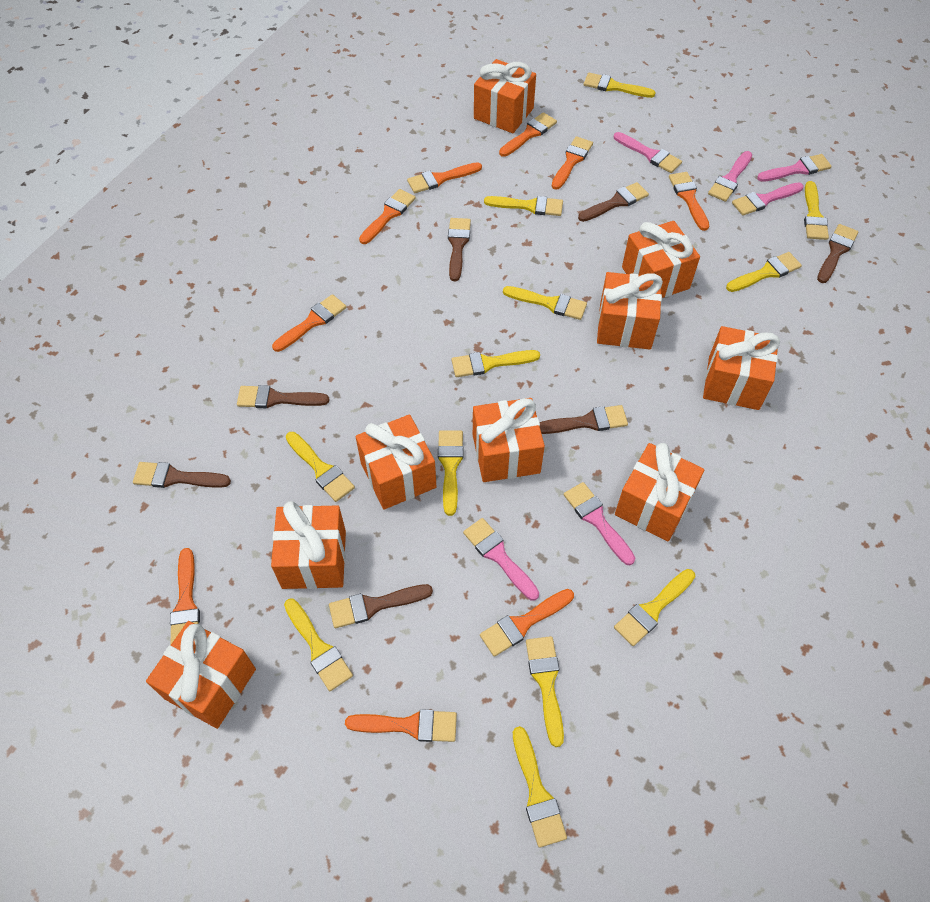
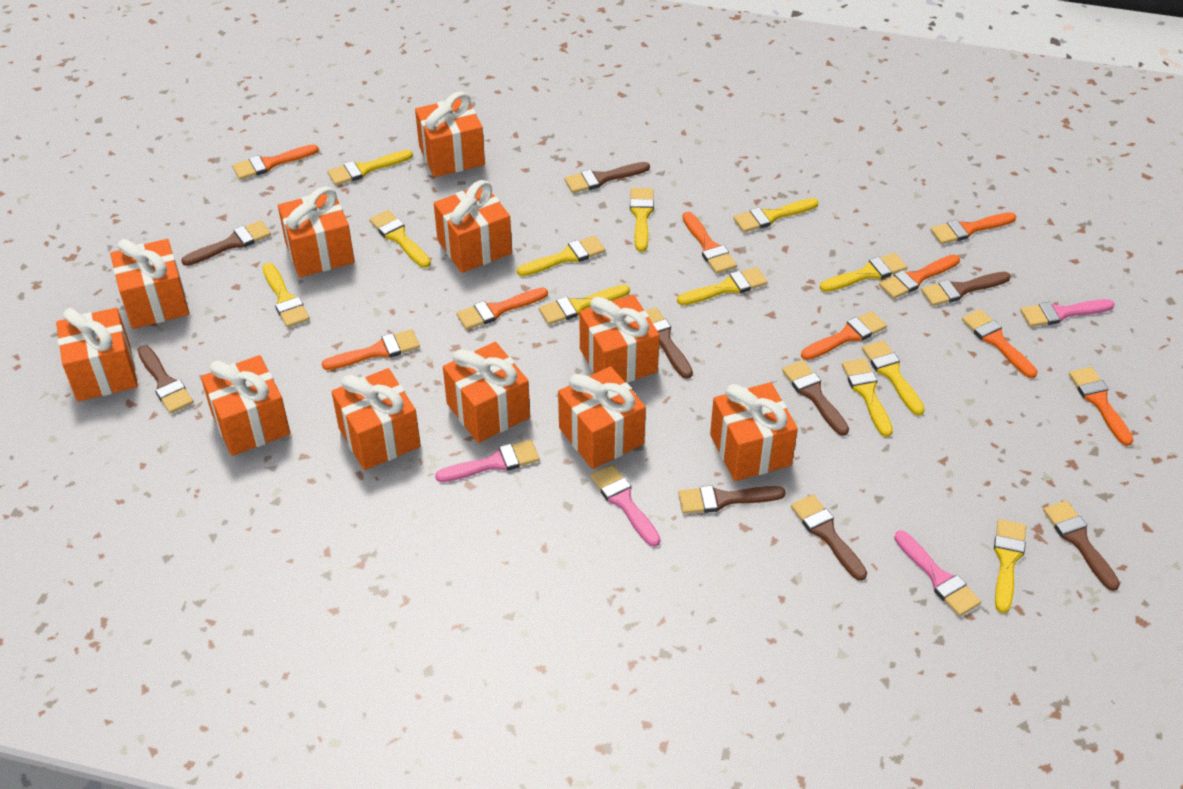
brown brush: [133,462,231,488] [237,385,330,408] [329,584,433,628] [448,218,471,281] [540,405,628,434] [578,182,649,222] [817,224,858,283] = 7 -> [138,345,194,414] [181,220,271,266] [565,162,650,193] [646,307,693,379] [678,485,786,514] [782,360,849,436] [791,494,867,581] [921,272,1011,306] [1043,500,1120,591] = 9
orange gift: [146,621,256,729] [271,502,346,589] [356,414,436,509] [473,398,545,482] [474,59,536,133] [597,272,663,350] [615,443,704,541] [622,221,700,298] [703,326,780,410] = 9 -> [56,308,138,401] [110,239,189,329] [201,355,290,456] [278,187,355,277] [331,368,421,470] [415,92,485,177] [434,180,512,273] [443,342,530,443] [558,366,646,469] [579,295,660,383] [710,382,798,481] = 11
pink brush: [463,518,539,601] [564,482,635,566] [614,132,682,173] [708,151,752,202] [732,182,804,216] [757,154,832,182] = 6 -> [435,440,540,482] [590,464,661,547] [894,530,981,616] [1020,299,1115,327] = 4

